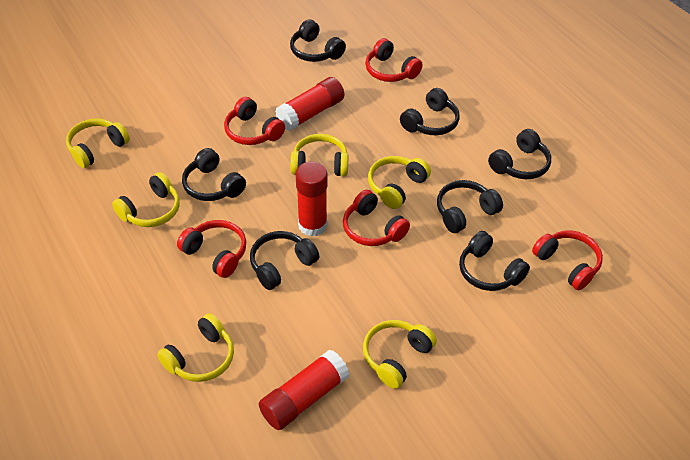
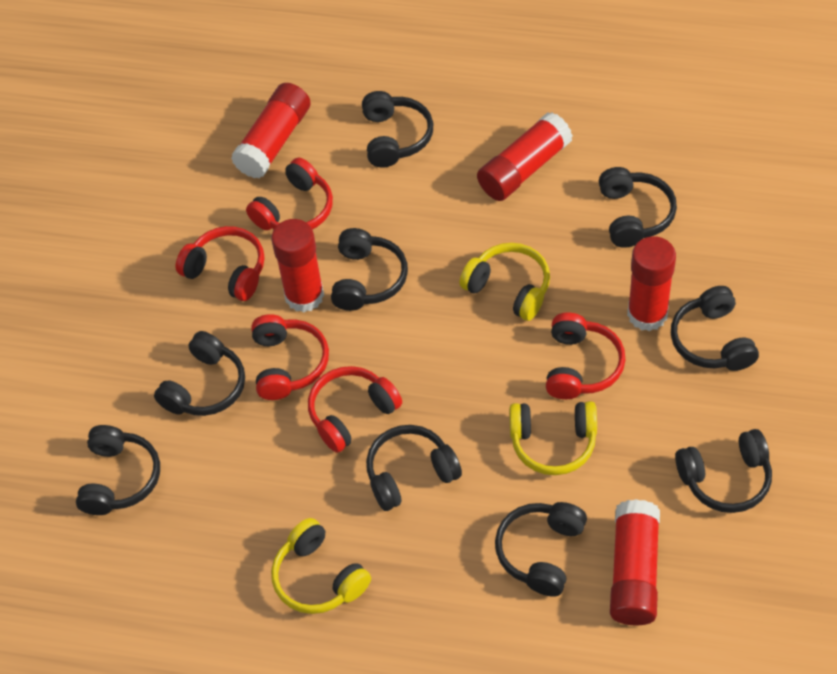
black headphones: [182,148,246,201] [250,231,320,290] [290,19,346,62] [400,88,460,135] [437,180,503,233] [459,231,530,291] [488,129,551,179] = 7 -> [76,425,160,515] [154,331,245,416] [331,228,408,311] [362,91,433,168] [366,425,462,511] [495,502,587,597] [599,167,677,248] [671,286,759,371] [675,429,772,513] = 9
red glue stick: [259,350,350,430] [275,77,344,131] [296,162,328,237] = 3 -> [231,83,311,178] [271,219,324,313] [477,112,573,201] [610,499,660,625] [627,236,676,331] = 5
yellow headphones: [66,118,130,168] [112,172,180,227] [157,313,234,382] [291,134,349,176] [363,320,437,389] [368,156,431,209] = 6 -> [271,518,371,614] [459,243,550,321] [509,401,597,475] = 3

